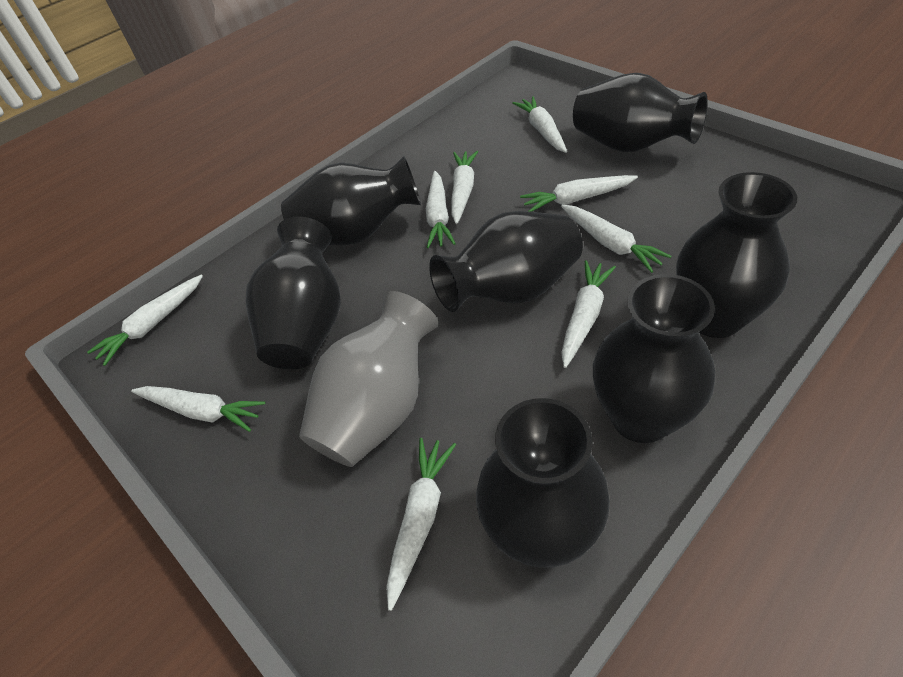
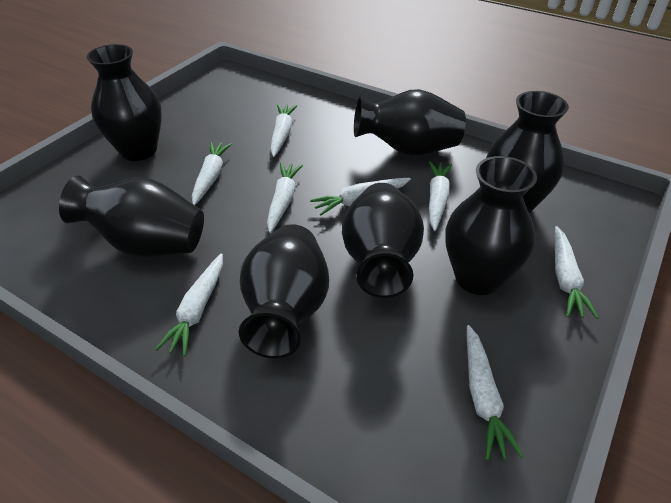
grey vase: [299,291,438,467] = 1 -> none = 0
white carrot: [87,275,203,366] [131,386,265,432] [386,438,456,611] [426,171,456,248] [451,151,478,224] [512,96,567,153] [520,175,638,212] [561,205,671,273] [561,260,616,368] = 9 -> [155,253,223,356] [192,142,232,205] [267,163,303,233] [270,104,297,157] [310,178,411,216] [429,161,452,231] [467,325,524,460] [555,226,599,319] = 8

